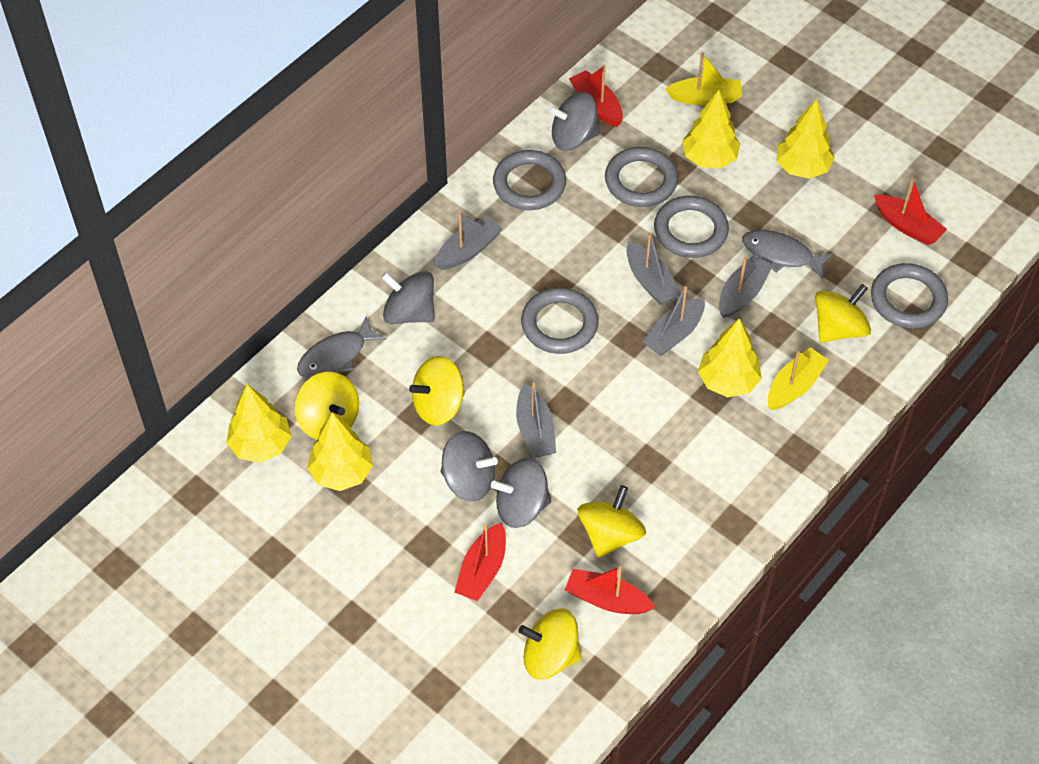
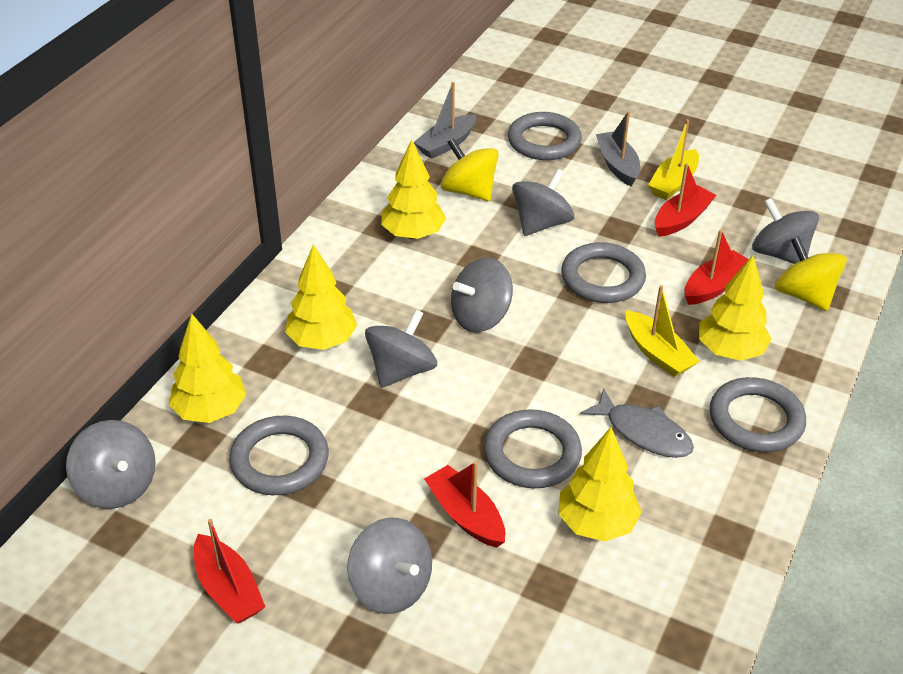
grey boat: [434,212,503,270] [516,382,556,458] [626,232,681,305] [643,286,705,356] [719,255,773,318] = 5 -> [413,82,476,159] [596,111,640,186] = 2
grey fish: [297,316,387,378] [742,230,834,279] = 2 -> [581,388,694,458] = 1
grey spinning top: [381,271,435,324] [441,431,498,502] [491,458,551,528] [548,92,600,151] = 4 -> [66,420,156,509] [347,518,432,614] [365,309,437,388] [451,258,513,332] [512,168,574,236] [752,198,819,264] = 6
yellow spinning top: [295,372,359,439] [409,356,465,425] [519,608,582,679] [578,485,646,558] [815,284,871,343] = 5 -> [441,138,499,201] [775,236,847,311] = 2

